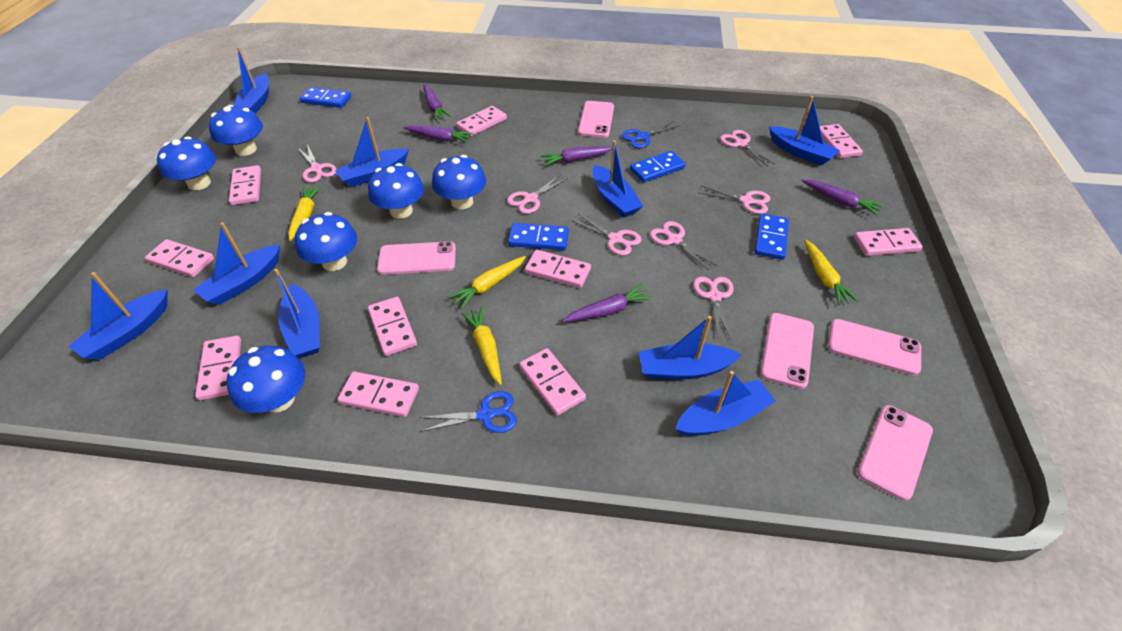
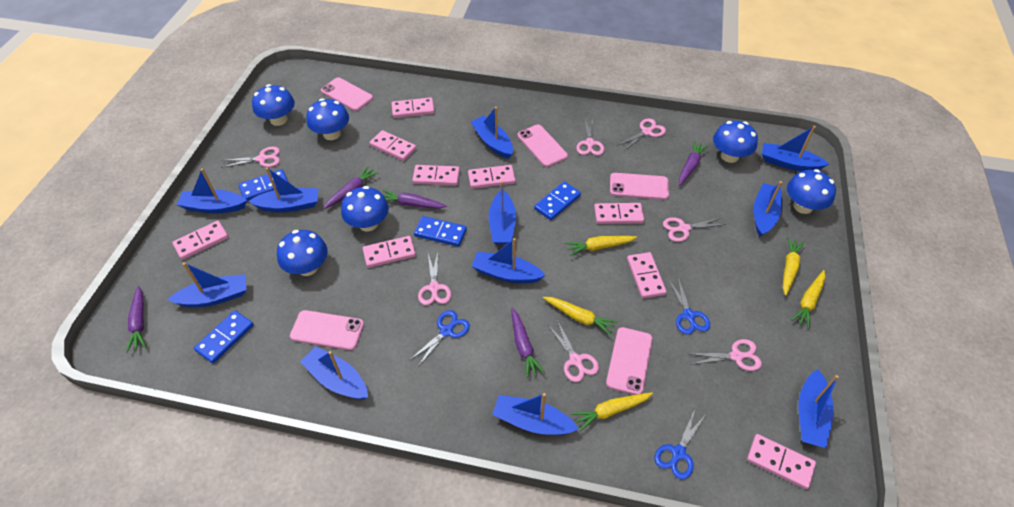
blue boat: [68,272,167,360] [193,222,280,305] [233,47,269,114] [274,269,320,358] [335,117,409,187] [593,140,643,218] [639,316,741,379] [675,371,776,436] [769,96,840,166] = 9 -> [167,262,246,307] [177,168,247,214] [248,167,318,212] [300,346,368,400] [470,107,513,159] [471,238,546,283] [489,181,516,245] [492,393,579,435] [753,181,782,237] [762,126,829,171] [799,369,839,448] = 11
blue scissors: [419,391,517,433] [622,122,680,148] = 2 -> [410,310,470,366] [654,409,707,480] [668,278,710,335] = 3
pink domino: [145,239,214,277] [195,336,241,400] [229,165,261,205] [338,371,419,417] [368,297,417,356] [456,106,507,137] [519,348,586,416] [525,250,591,288] [820,124,863,158] [854,228,923,256] = 10 -> [172,221,229,260] [363,236,416,268] [369,130,416,161] [392,97,434,118] [412,165,460,186] [468,165,516,189] [594,203,644,224] [627,252,667,299] [747,434,816,489] = 9
yellow carrot: [288,186,322,241] [448,256,526,309] [461,306,502,385] [804,239,858,305] = 4 -> [543,297,617,336] [566,236,637,256] [572,392,653,431] [783,237,804,296] [791,270,825,329] = 5

